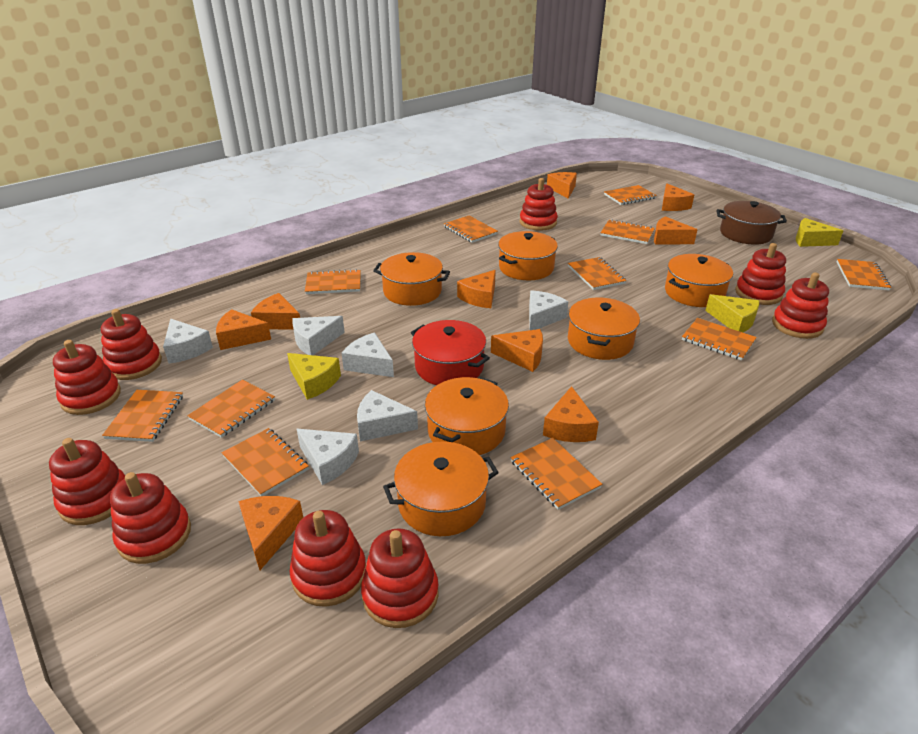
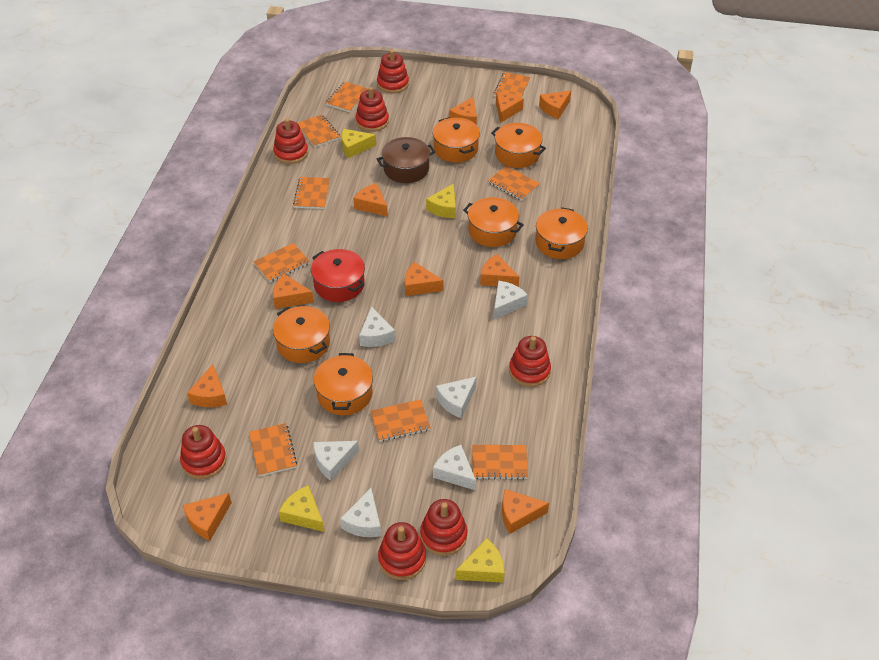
orange cheese: [216,309,271,350] [238,496,303,570] [251,293,300,330] [457,270,496,308] [491,329,543,372] [543,386,599,442] [547,172,577,199] [654,216,697,245] [662,183,694,211] = 9 -> [183,493,232,541] [187,364,227,407] [273,274,314,309] [353,183,388,217] [404,262,443,296] [449,97,477,125] [480,254,519,287] [496,92,524,123] [502,489,549,534] [539,91,571,119] = 10
orange notebook: [102,390,183,442] [187,380,275,438] [222,428,309,496] [305,269,361,294] [444,216,498,243] [510,438,602,510] [568,257,627,290] [600,219,655,244] [604,185,657,205] [682,318,757,361] [837,259,891,290] = 11 -> [249,423,297,476] [253,243,310,282] [293,177,330,209] [297,114,340,147] [326,82,368,112] [370,399,431,442] [472,445,528,480] [488,166,540,201] [494,72,530,97] = 9
red stacking toy: [49,438,125,525] [53,340,121,415] [101,309,162,380] [110,472,191,564] [289,510,366,607] [361,528,439,628] [520,178,558,231] [735,243,786,305] [772,272,829,339] = 9 -> [180,425,227,479] [273,118,308,164] [355,87,389,132] [377,50,409,93] [378,522,426,580] [420,499,467,556] [509,336,551,387] = 7
yellow cheese: [287,353,341,400] [705,294,759,332] [796,218,843,247] = 3 -> [279,485,324,532] [342,129,376,158] [426,184,456,218] [455,538,505,583] = 4

